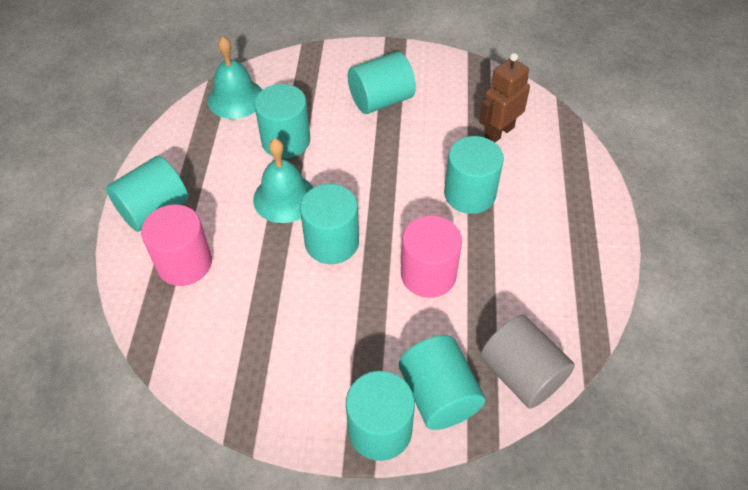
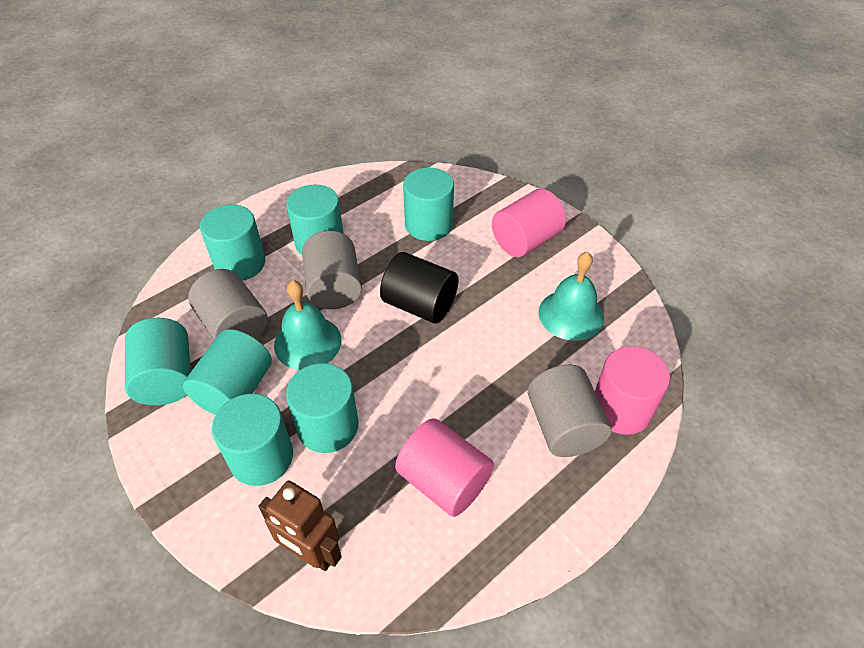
black cylinder: none = 0 -> [380,252,458,324] = 1
grey cylinder: [480,315,575,408] = 1 -> [188,269,268,340] [302,231,362,309] [528,364,611,457] = 3
pink cylinder: [141,204,212,286] [401,216,462,298] = 2 -> [395,418,494,517] [492,189,566,257] [595,346,670,435] = 3

